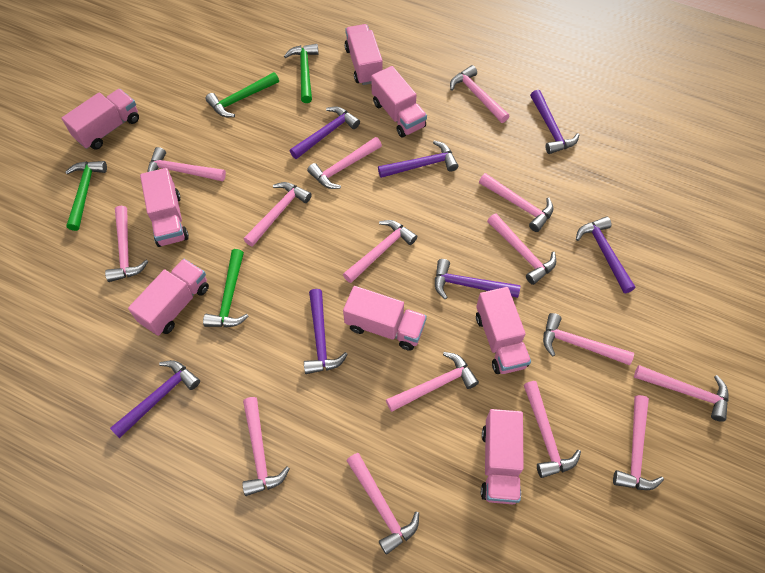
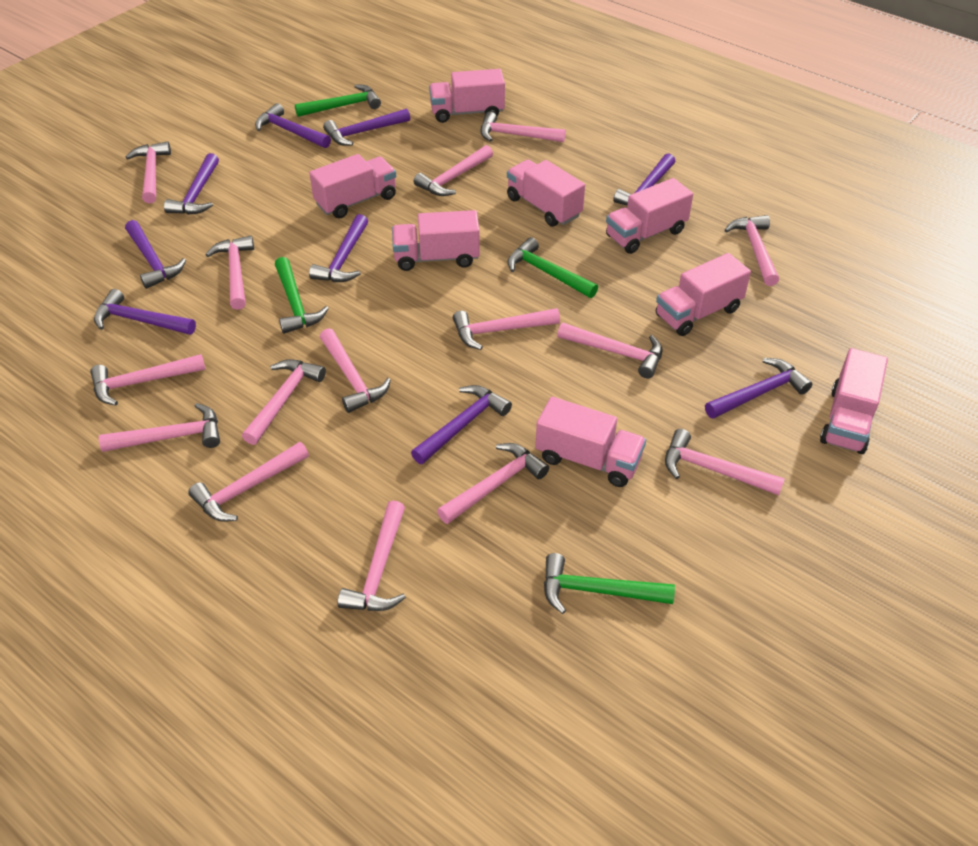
purple hammer: [110,360,200,438] [290,107,360,159] [304,289,348,374] [378,140,458,178] [435,259,520,299] [530,90,579,154] [576,216,635,293] = 7 -> [94,289,196,335] [125,220,186,289] [164,153,219,215] [255,103,331,148] [309,214,368,282] [323,108,410,146] [411,385,512,464] [613,153,675,206] [705,358,812,419] = 9

